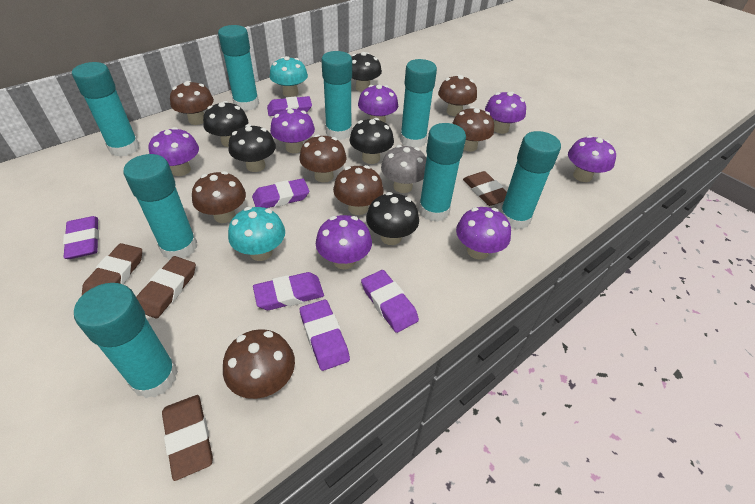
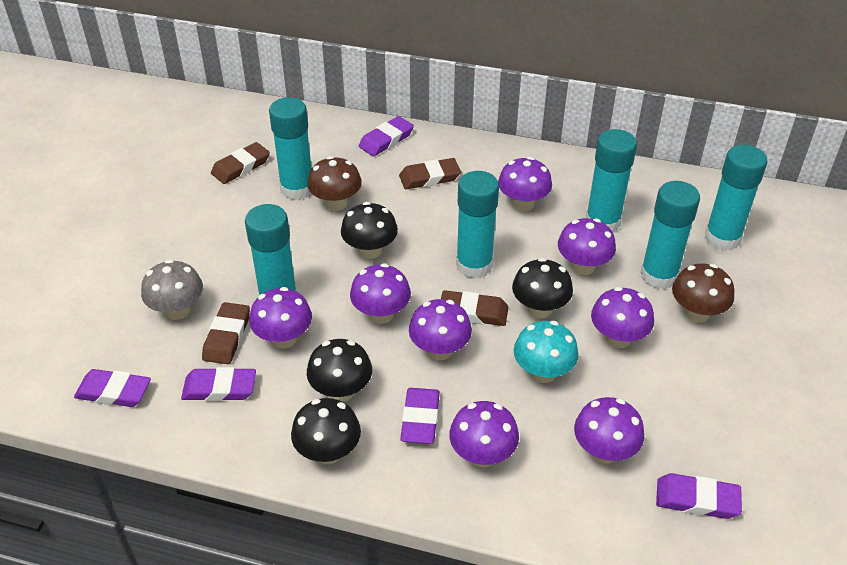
black mushroom: [203,101,248,147] [229,124,276,172] [350,118,394,164] [351,52,382,92] [366,192,419,245] = 5 -> [291,398,361,464] [307,339,372,402] [341,202,398,259] [512,258,573,318] = 4
brown mushroom: [170,81,214,125] [192,171,246,223] [223,329,295,399] [299,134,346,183] [333,165,384,215] [438,75,477,116] [452,107,494,152] = 7 -> [308,156,362,211] [672,263,734,323] = 2
purple eraser: [63,216,99,259] [252,178,309,208] [253,272,324,310] [267,96,312,116] [300,299,350,371] [361,270,419,333] = 6 -> [74,369,151,407] [181,367,256,401] [359,116,414,156] [400,388,440,444] [656,473,742,519] = 5
purple mushroom: [149,127,199,176] [270,107,315,153] [316,215,372,269] [358,85,398,123] [456,207,511,259] [485,91,526,134] [568,135,616,182] = 7 -> [249,287,312,349] [350,263,411,324] [409,299,472,360] [449,401,519,467] [498,157,552,211] [558,218,616,275] [574,397,644,463] [591,287,654,348] = 8
turquoise glue stick: [72,62,139,157] [74,283,178,398] [123,154,197,260] [218,25,259,111] [321,51,352,140] [400,59,437,148] [419,123,466,222] [500,131,561,230] = 8 -> [245,204,297,296] [269,97,312,200] [456,171,499,279] [586,129,637,233] [640,181,700,289] [704,145,767,251] = 6
turquoise mushroom: [228,207,285,261] [270,56,308,97] = 2 -> [514,321,578,383] = 1

